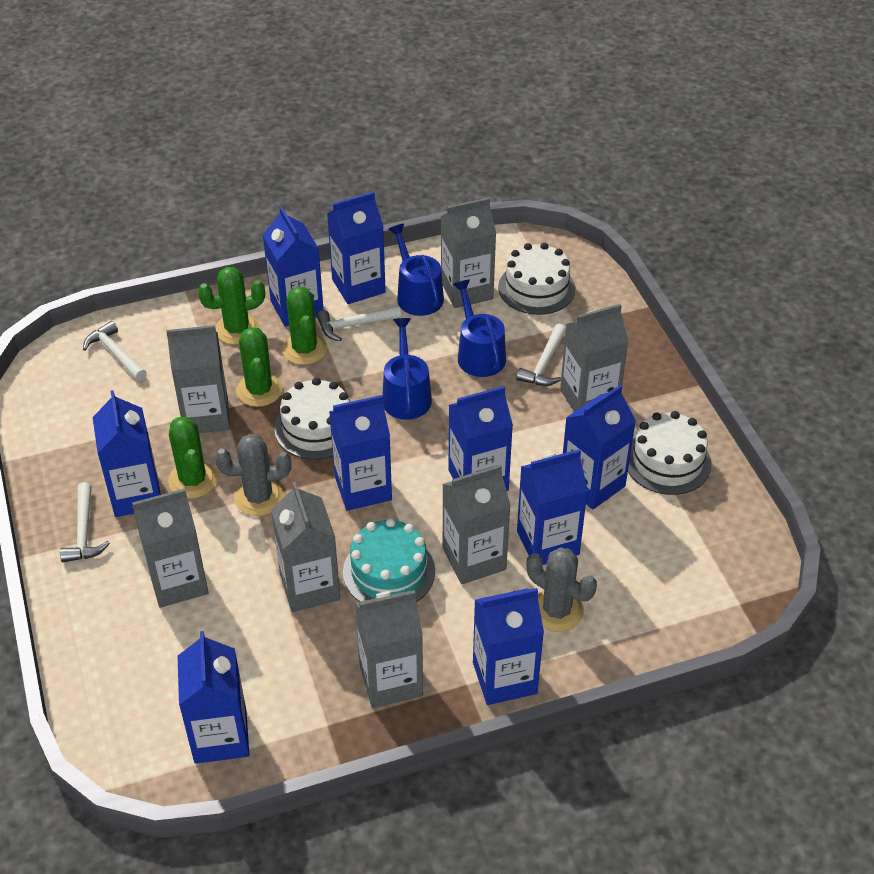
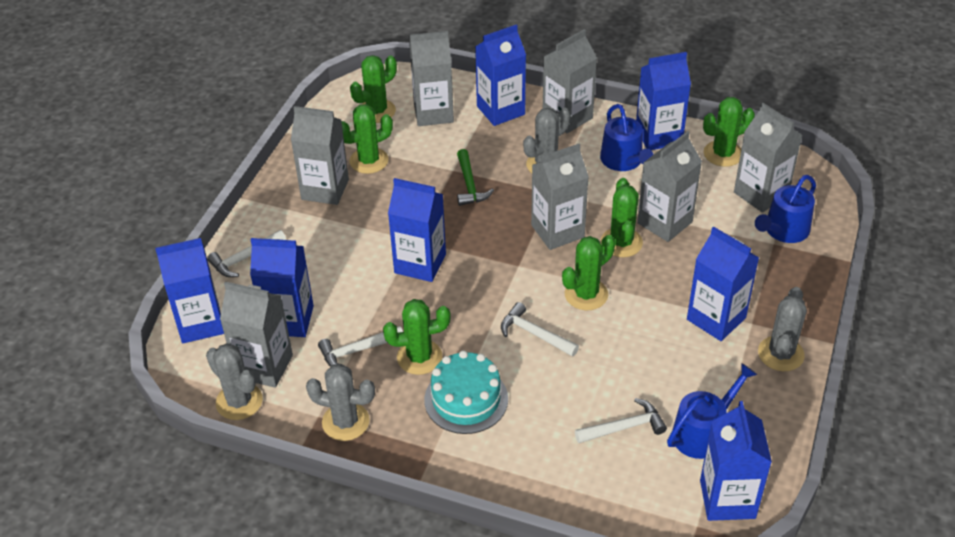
blue carton: [92,390,161,517] [177,631,249,764] [263,207,324,326] [327,192,386,304] [329,395,392,511] [448,386,513,491] [473,588,544,705] [517,449,588,565] [563,385,636,510] = 9 -> [155,238,224,343] [250,238,314,337] [388,178,446,282] [475,24,526,126] [636,52,691,150] [687,226,759,341] [700,401,772,521] = 7
green cactus: [168,417,218,499] [198,267,265,345] [236,327,283,407] [282,286,327,365] = 4 -> [341,104,393,174] [350,55,397,123] [383,299,451,375] [562,235,615,310] [601,178,643,257] [703,97,755,167] = 6
green hammer: none = 0 -> [457,149,494,206] = 1
grey cactus: [215,434,291,516] [527,547,597,632] = 2 -> [206,343,263,420] [306,364,375,441] [523,107,571,173] [758,287,807,371] = 4
white cake: [274,378,350,460] [498,243,576,315] [628,411,712,495] = 3 -> none = 0

